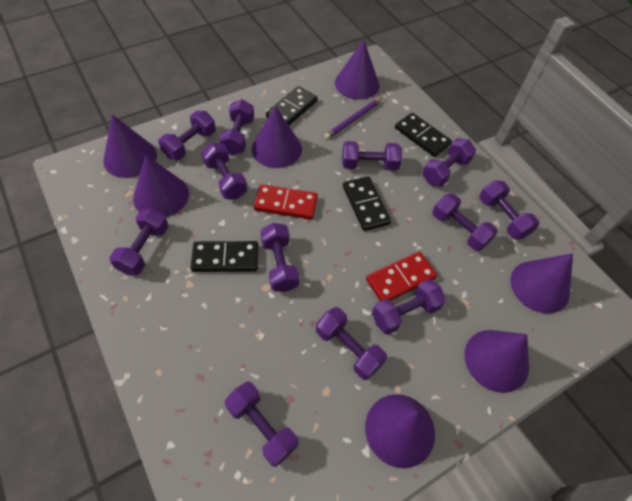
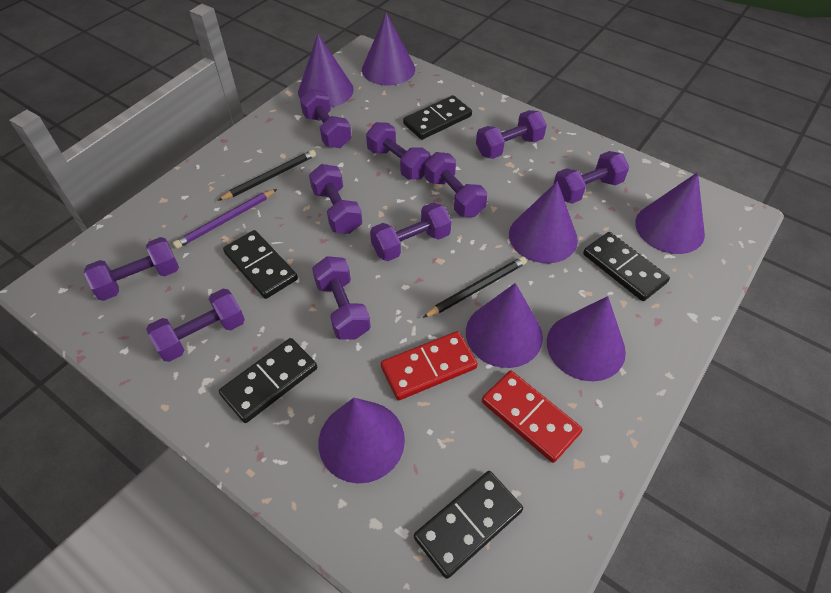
black domino: [191,241,258,272] [266,86,317,125] [343,176,391,231] [395,113,452,157] = 4 -> [219,338,317,423] [223,230,298,299] [403,95,472,140] [414,471,523,579] [583,232,670,301] = 5
black pencil: none = 0 -> [218,150,316,201] [423,257,527,318] = 2
purple dumbbell: [109,208,169,275] [158,111,216,160] [201,143,247,199] [219,99,254,155] [225,381,298,467] [260,223,299,292] [316,307,387,380] [342,141,402,171] [372,279,446,335] [422,138,476,187] [432,193,498,251] [479,180,539,239] = 12 -> [84,237,179,301] [146,289,245,362] [300,89,351,148] [309,164,362,234] [312,256,371,340] [366,122,431,180] [370,202,451,261] [425,152,487,217] [476,110,547,159] [554,151,629,204] = 10

